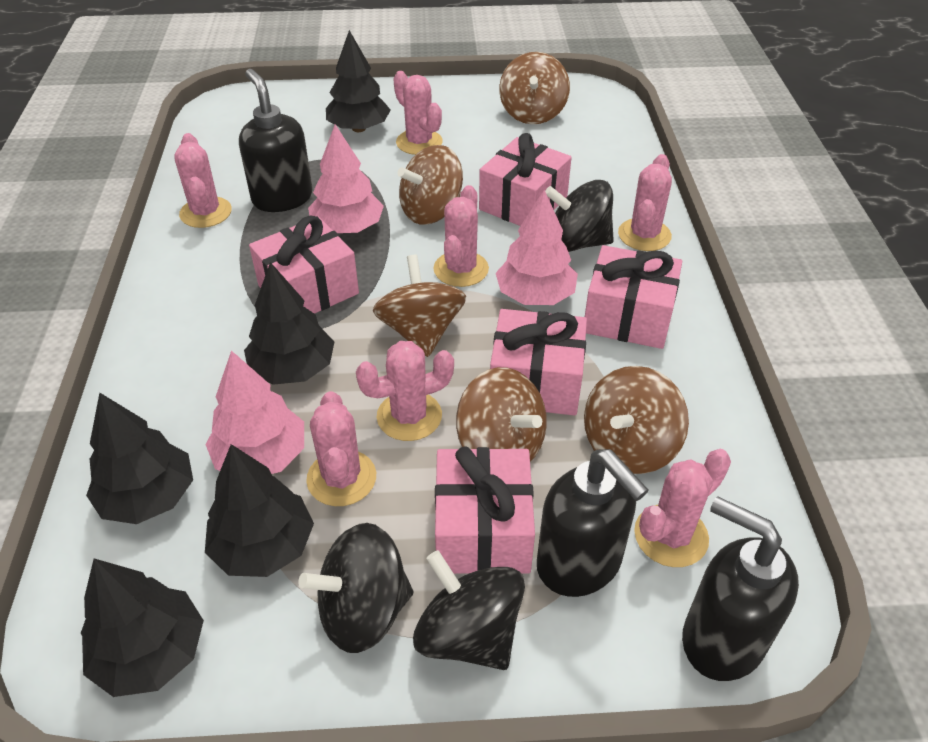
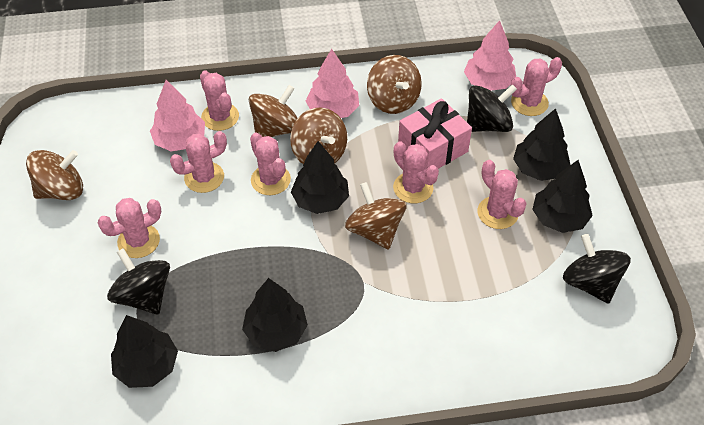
black soap dispenser: [239,69,312,212] [537,449,649,597] [682,496,799,681] = 3 -> none = 0
pink gift: [249,215,359,314] [435,447,535,574] [479,133,572,226] [490,309,587,416] [585,245,682,349] = 5 -> [398,98,472,169] = 1

